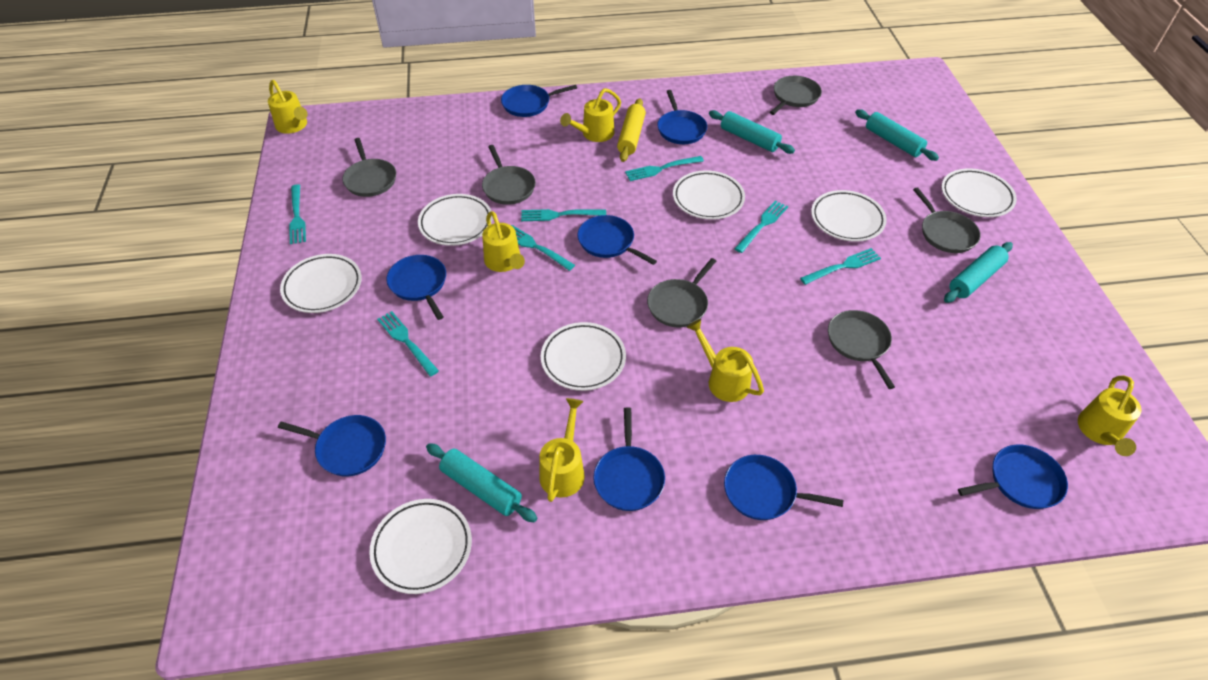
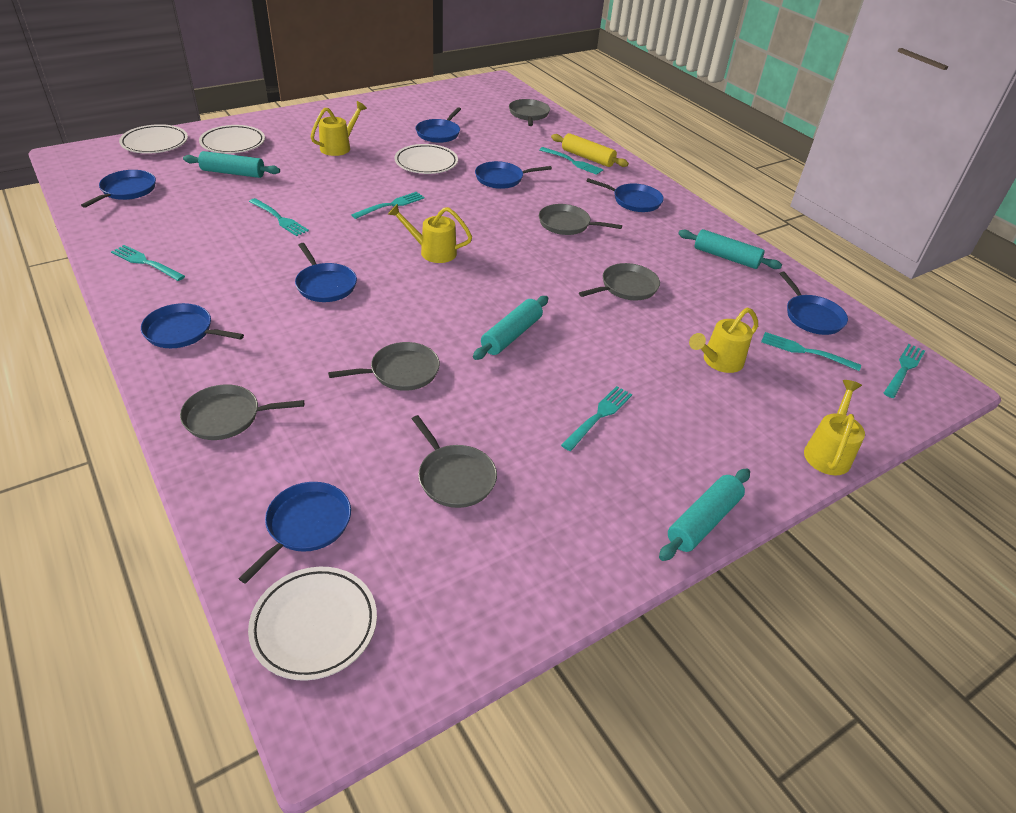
white plate: [280,254,362,313] [369,499,472,594] [418,194,493,246] [541,322,626,391] [673,170,745,220] [811,190,887,242] [941,168,1017,217] = 7 -> [119,124,188,154] [199,125,265,154] [248,567,377,681] [395,144,458,174] = 4
yellow watering can: [268,80,308,134] [482,211,525,272] [539,398,585,502] [560,88,621,142] [687,319,764,402] [1078,376,1141,456] = 6 -> [311,101,367,156] [388,204,472,263] [689,307,758,373] [804,380,865,475] = 4

